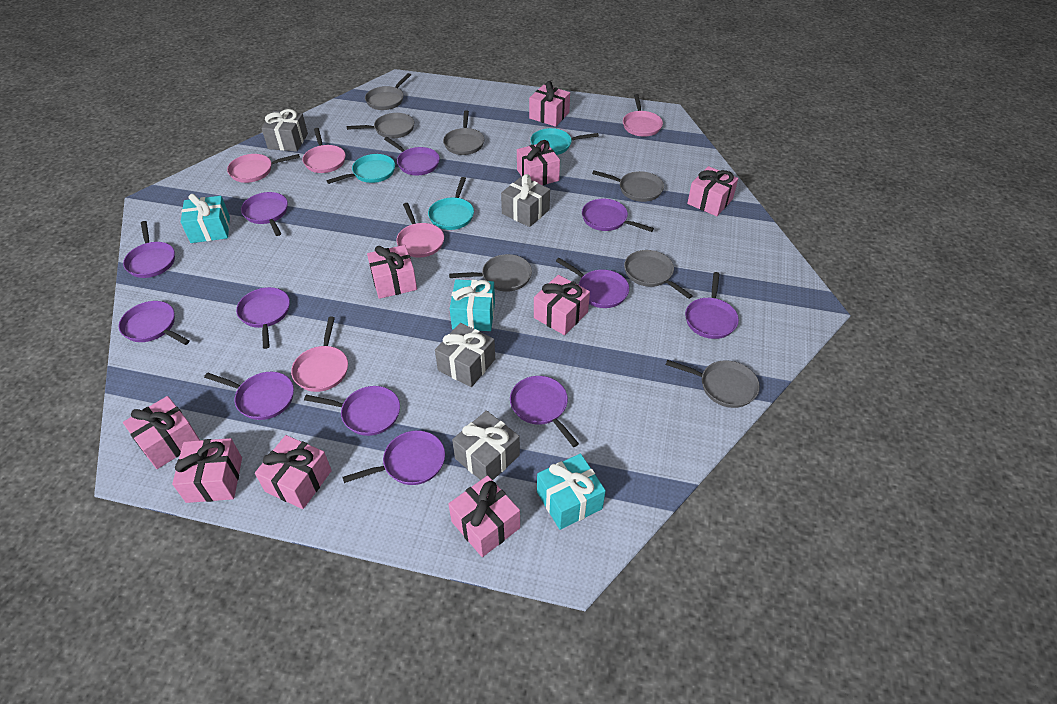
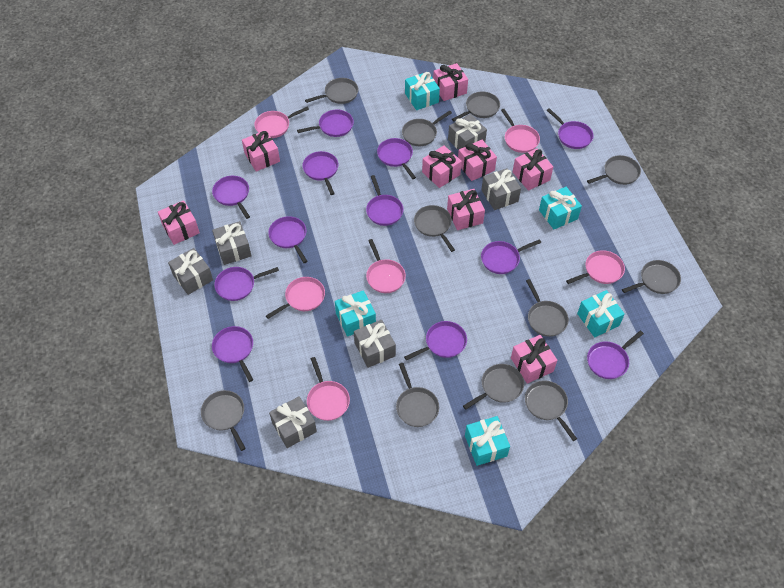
grey gift: [261,109,308,152] [435,323,495,387] [452,410,520,480] [501,174,550,227] = 4 -> [168,248,213,295] [212,221,252,265] [269,396,317,448] [354,320,396,368] [448,114,487,150] [481,168,521,210] = 6
grey pan: [347,113,414,139] [365,73,411,110] [443,110,484,155] [449,254,532,292] [592,170,664,202] [624,250,693,299] [666,360,760,408] = 7 -> [201,390,246,451] [305,78,358,104] [396,363,439,427] [402,111,452,146] [414,205,455,252] [452,91,500,121] [463,364,524,410] [525,380,577,441] [526,279,569,337] [587,155,641,185] [622,260,681,294] = 11
pink gift: [123,396,200,469] [172,438,242,503] [255,435,332,509] [367,245,417,299] [449,475,520,557] [517,140,560,185] [529,81,570,127] [534,275,590,335] [687,166,738,216] = 9 -> [158,200,200,245] [242,130,280,172] [422,146,462,188] [433,63,468,101] [447,189,485,230] [458,140,497,181] [511,335,557,384] [513,148,553,191] = 8
pink pan: [227,154,300,183] [291,317,348,392] [302,128,346,173] [397,203,444,258] [623,94,663,137] = 5 -> [254,107,309,138] [266,277,325,319] [307,357,350,421] [366,239,406,293] [501,109,540,153] [566,250,625,284] = 6
turquoise gift: [181,194,230,243] [450,279,495,331] [537,453,606,530] = 3 -> [335,290,376,337] [405,72,440,110] [465,416,510,466] [539,187,582,229] [577,290,625,337] = 5
turquoise pan: [326,154,395,184] [428,177,474,230] [530,128,599,155] = 3 -> none = 0

